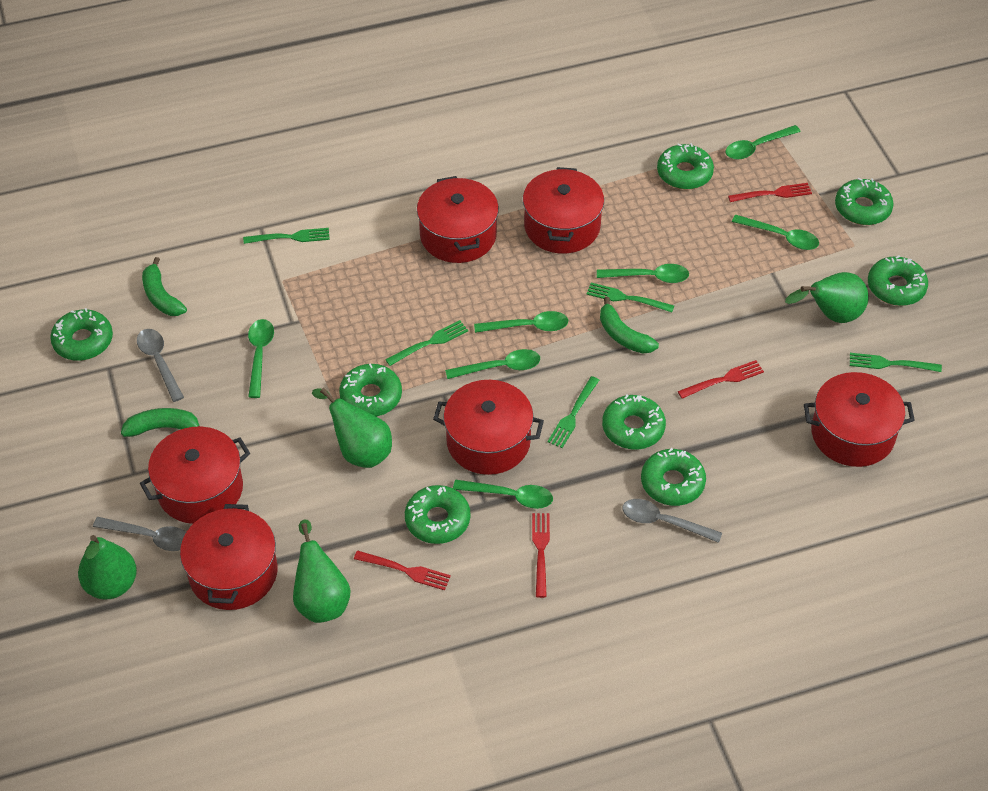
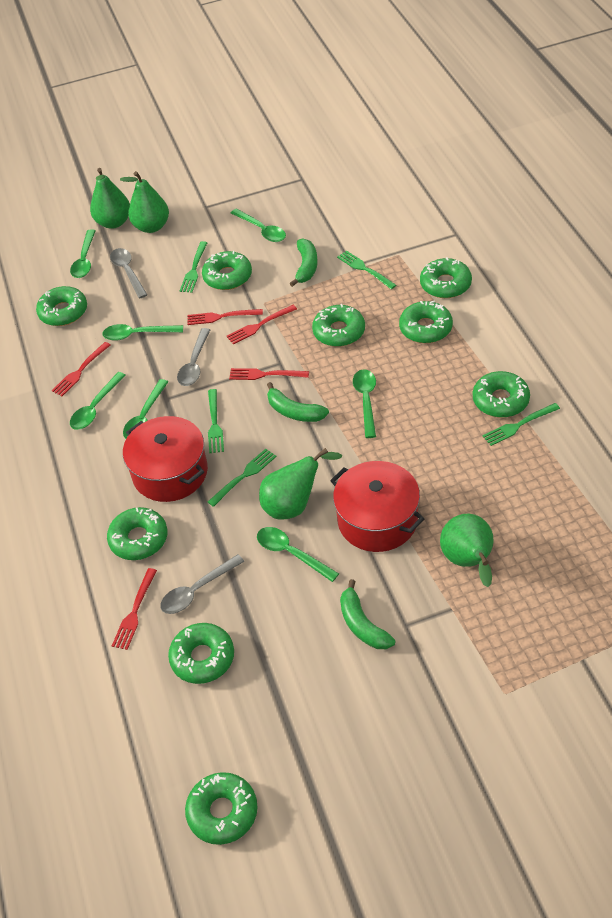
green donut: [50,308,113,361] [339,363,402,416] [405,485,471,544] [602,394,666,450] [641,448,706,506] [657,143,714,189] [835,178,894,225] [868,255,928,306] = 8 -> [36,286,87,326] [107,507,168,560] [168,623,234,684] [185,772,258,845] [202,251,252,290] [312,304,365,347] [399,301,453,343] [420,257,472,298] [473,371,530,418] = 9
red fork: [354,551,451,590] [532,513,550,598] [678,360,764,399] [728,183,812,202] = 4 -> [52,342,110,396] [112,568,157,650] [187,309,263,325] [227,305,297,344] [229,368,309,380] = 5
red pot: [140,427,250,524] [180,504,278,610] [417,176,499,263] [433,380,544,475] [523,167,604,253] [804,372,915,467] = 6 -> [123,416,208,502] [330,461,424,552] = 2

